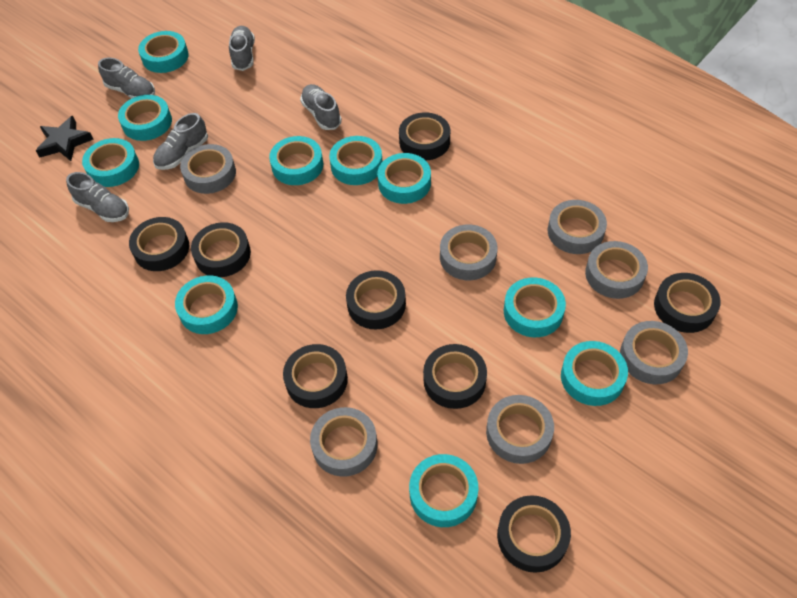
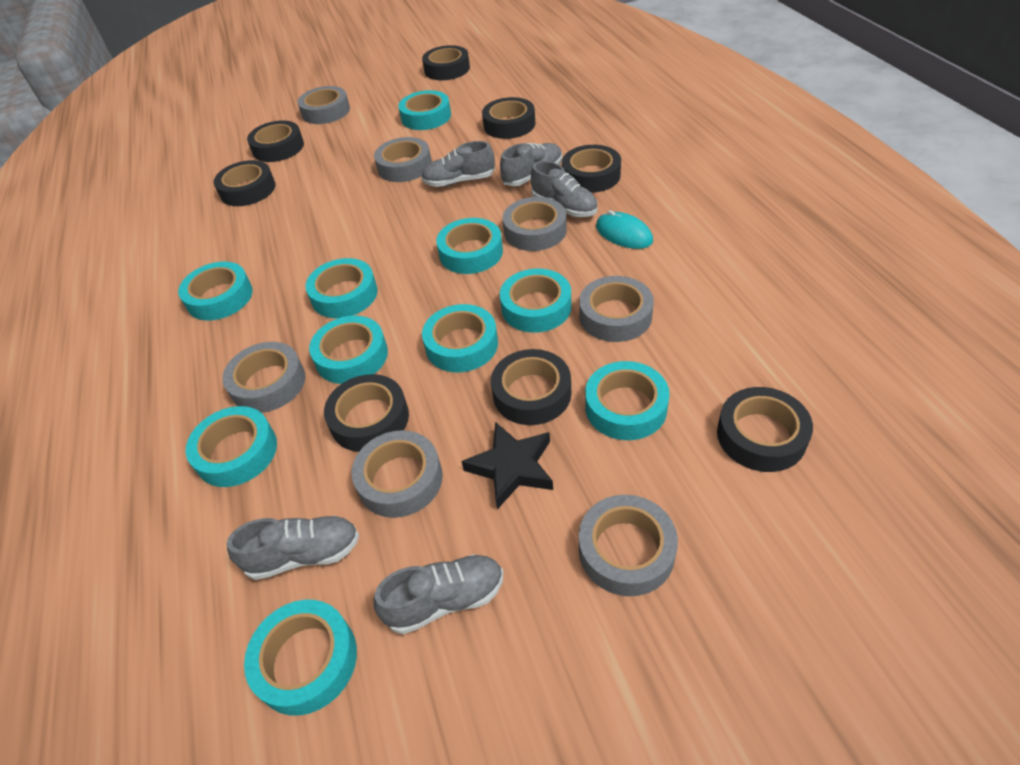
turquoise mouse: none = 0 -> [596,210,653,249] = 1

